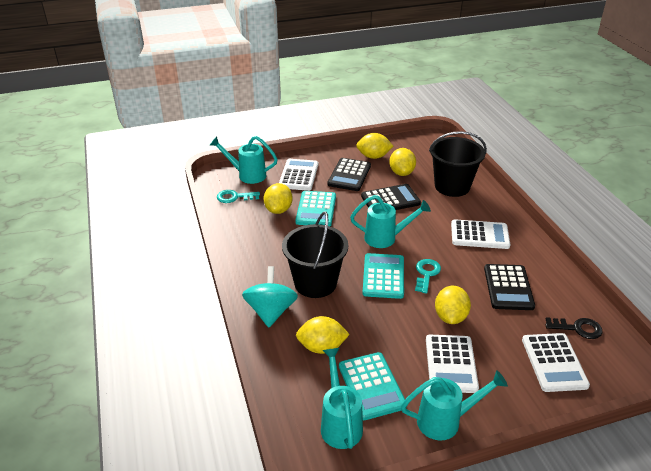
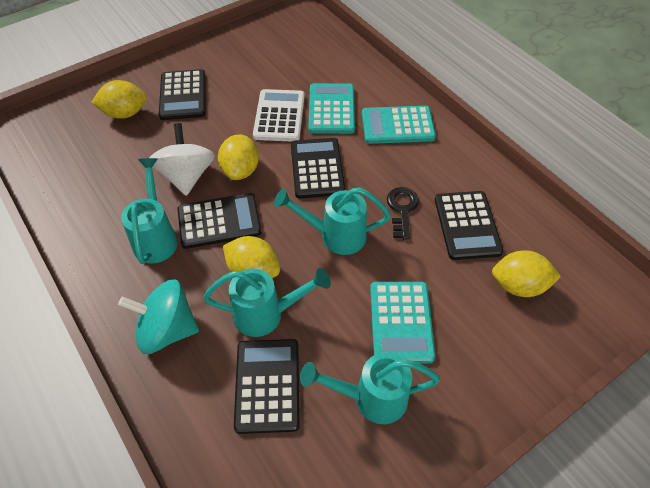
black bucket: [282,211,348,298] [429,131,487,197] = 2 -> none = 0
black calculator: [327,158,371,191] [361,184,421,210] [484,264,535,310] = 3 -> [159,69,205,120] [177,193,262,249] [234,339,300,434] [291,138,345,198] [435,191,503,260] = 5
turquoise key: [217,190,260,203] [415,259,441,294] = 2 -> none = 0
white calculator: [279,159,318,191] [426,335,479,393] [451,219,510,249] [522,333,590,392] = 4 -> [253,89,305,142] = 1
white spinning top: none = 0 -> [149,123,215,196] = 1
yellow lemon: [264,183,293,214] [296,316,350,354] [356,133,393,159] [389,148,416,176] [435,286,471,324] = 5 -> [91,80,147,119] [218,134,259,180] [223,236,280,278] [492,250,561,297] = 4

